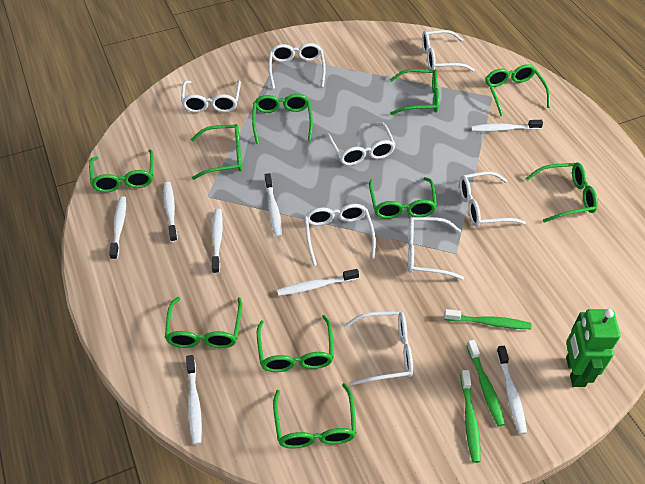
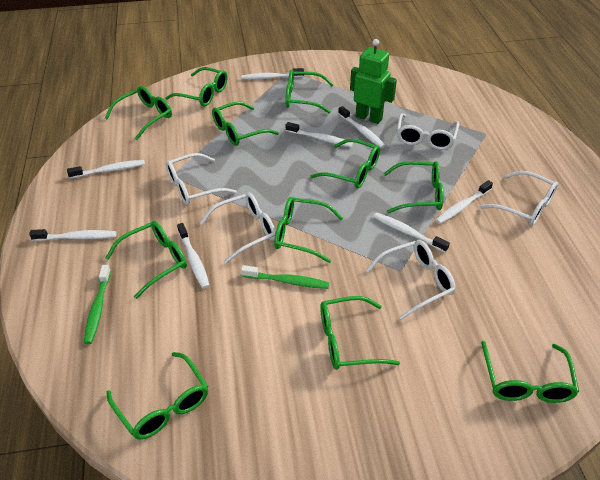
green glasses: [89,149,153,192] [165,297,242,348] [191,124,242,180] [252,94,313,144] [256,315,334,372] [273,383,356,449] [369,177,437,219] [390,69,439,115] [485,64,550,116] [525,162,598,223] = 10 -> [105,86,172,140] [106,221,187,299] [106,352,208,440] [165,67,228,107] [212,101,279,146] [274,197,343,263] [285,70,334,114] [311,139,380,189] [320,296,400,370] [384,161,444,213] [481,341,579,403] = 11
green toothbrush: [444,309,532,329] [461,370,481,463] [467,340,505,426] = 3 -> [84,265,111,344] [241,265,329,289] = 2
white glasses: [181,80,241,113] [269,43,326,89] [304,204,376,266] [326,122,396,166] [344,311,413,386] [408,217,464,280] [422,30,475,71] [459,172,526,227] = 8 -> [166,153,237,205] [200,192,276,264] [366,240,455,320] [397,113,459,150] [480,171,558,226] = 5

